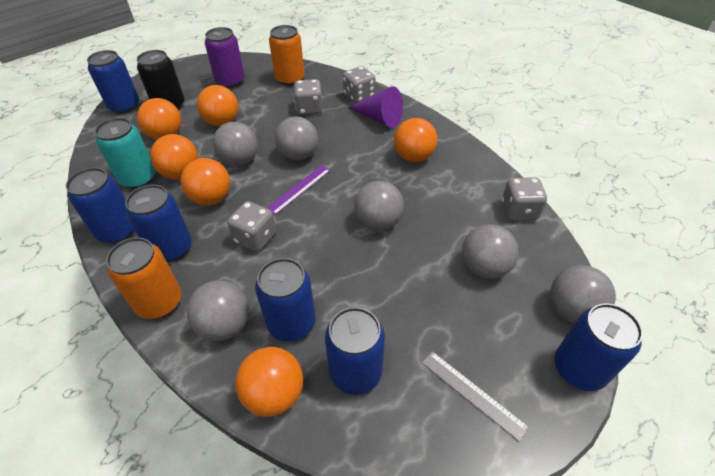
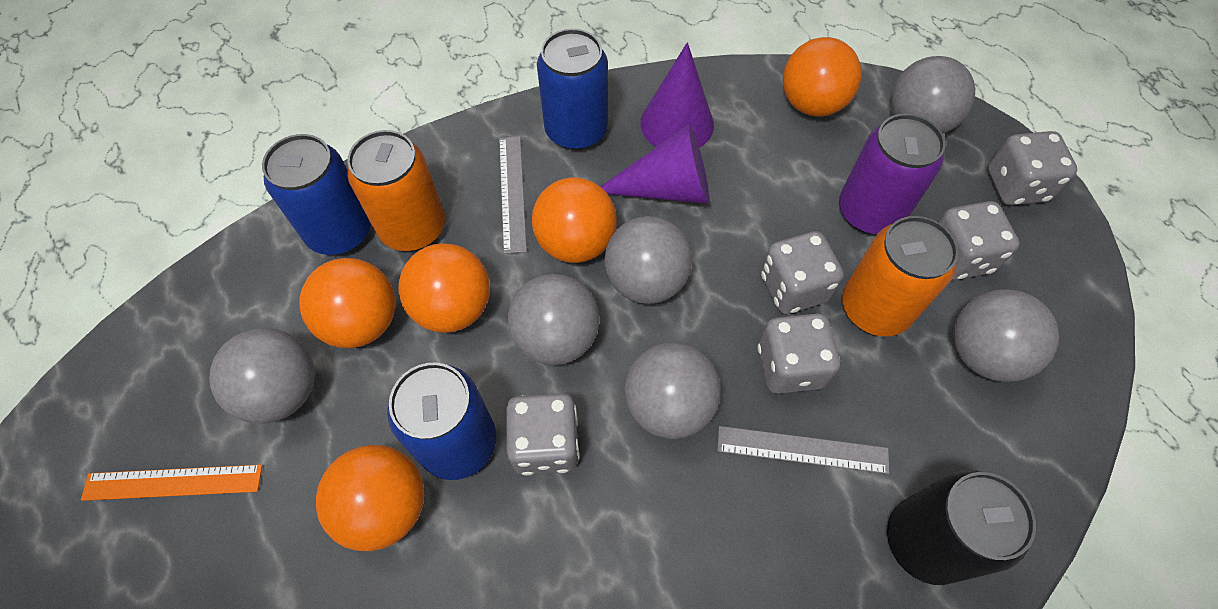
blue can: [66,168,134,243] [87,50,139,114] [125,184,192,262] [255,258,316,342] [325,307,385,395] [555,303,643,391] = 6 -> [262,134,371,255] [387,363,496,480] [537,29,608,150] = 3
grey dice: [227,201,276,252] [294,79,323,115] [343,66,375,103] [502,177,547,221] = 4 -> [506,393,579,476] [757,313,840,394] [761,231,844,314] [938,201,1019,280] [987,131,1077,205] = 5
grey ruler: [422,351,529,442] = 1 -> [499,136,527,254] [717,426,889,474] = 2
orange ball: [137,98,182,140] [150,134,198,180] [181,158,230,205] [197,85,238,126] [235,347,303,417] [394,118,437,162] = 6 -> [299,258,396,348] [316,445,424,551] [398,243,490,333] [532,177,617,263] [783,37,862,116] = 5
orange ruler: none = 0 -> [81,465,263,501] = 1
purple cone: [348,86,403,128] = 1 -> [600,124,709,204] [640,42,714,148] = 2
purple ruler: [267,165,331,215] = 1 -> none = 0
turquoise can: [95,118,156,189] = 1 -> none = 0

